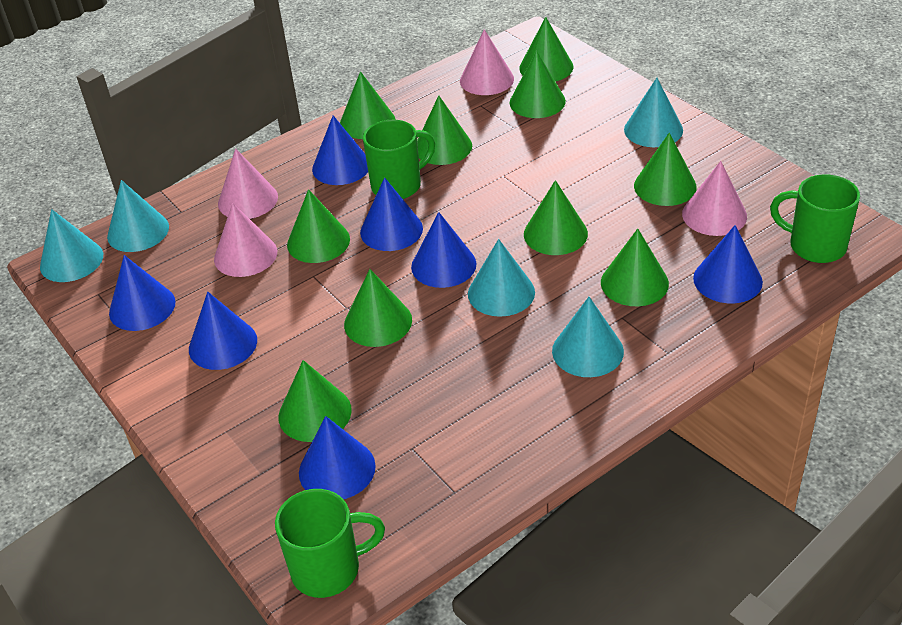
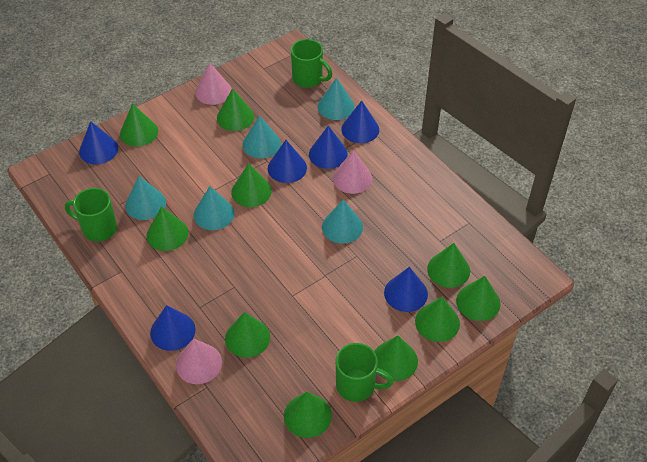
blue cone: [109,255,175,331] [189,292,257,370] [299,416,376,499] [312,115,368,185] [360,177,423,251] [411,212,477,288] [693,225,763,303] = 7 -> [79,121,118,164] [150,305,195,351] [268,140,307,183] [309,125,348,169] [341,101,379,143] [384,267,428,312] = 6
pink cone: [214,203,277,277] [218,148,278,219] [460,29,514,95] [682,161,747,236] = 4 -> [176,338,222,384] [195,63,232,105] [333,150,372,194] = 3

